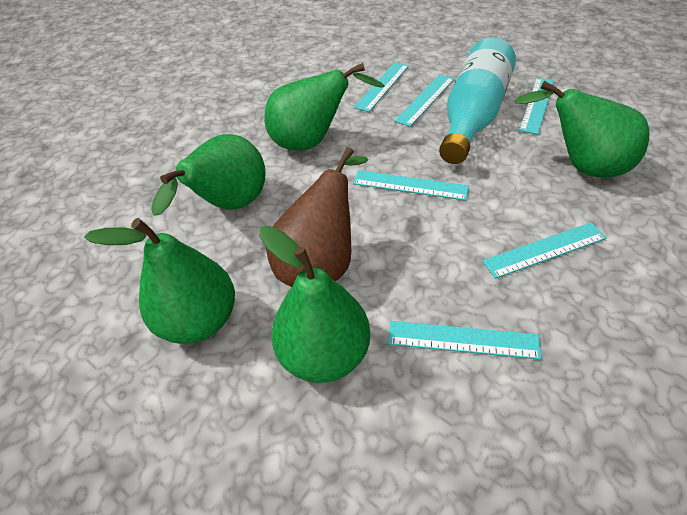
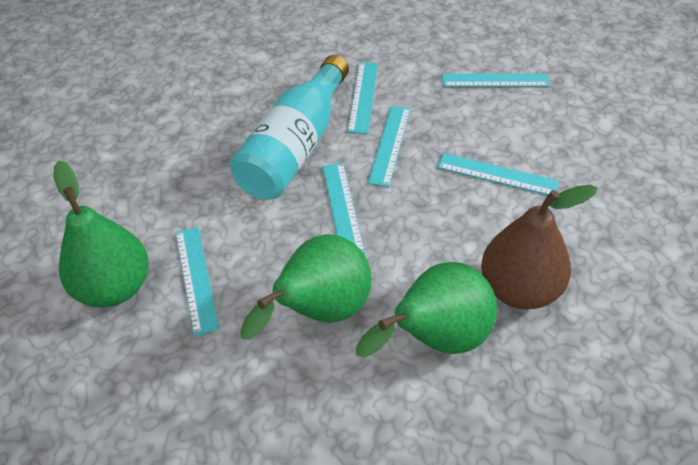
green pear: [84,218,235,344] [151,134,266,216] [259,226,370,383] [264,63,384,150] [514,81,650,178] = 5 -> [54,161,149,307] [240,234,372,339] [356,262,497,358] = 3

